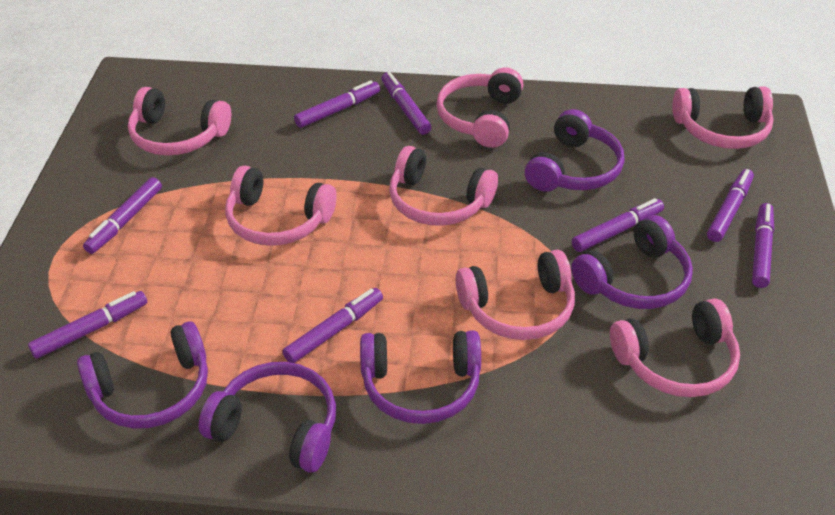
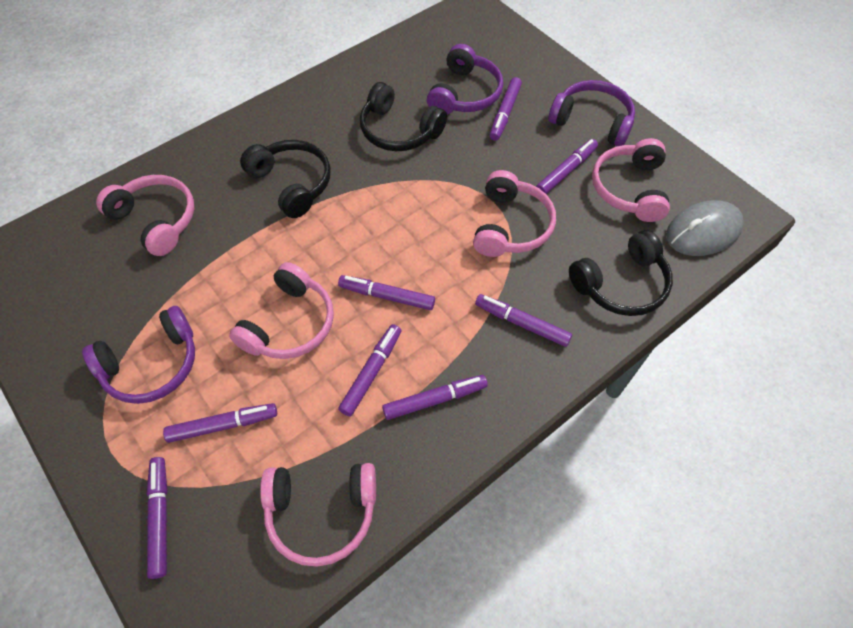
black headphones: none = 0 -> [240,140,331,218] [360,82,447,151] [569,230,673,316] = 3
grey mouse: none = 0 -> [666,200,744,256] = 1
pink headphones: [128,87,231,156] [225,166,336,246] [389,146,498,226] [436,67,523,148] [456,250,575,340] [610,298,740,397] [673,87,774,149] = 7 -> [96,175,194,256] [229,262,334,359] [260,463,376,567] [473,170,556,257] [592,138,670,222] = 5
purple headphones: [77,321,208,429] [199,362,336,473] [360,330,481,424] [525,109,624,192] [571,215,693,309] = 5 -> [82,306,195,404] [427,44,503,115] [549,80,635,146] = 3

